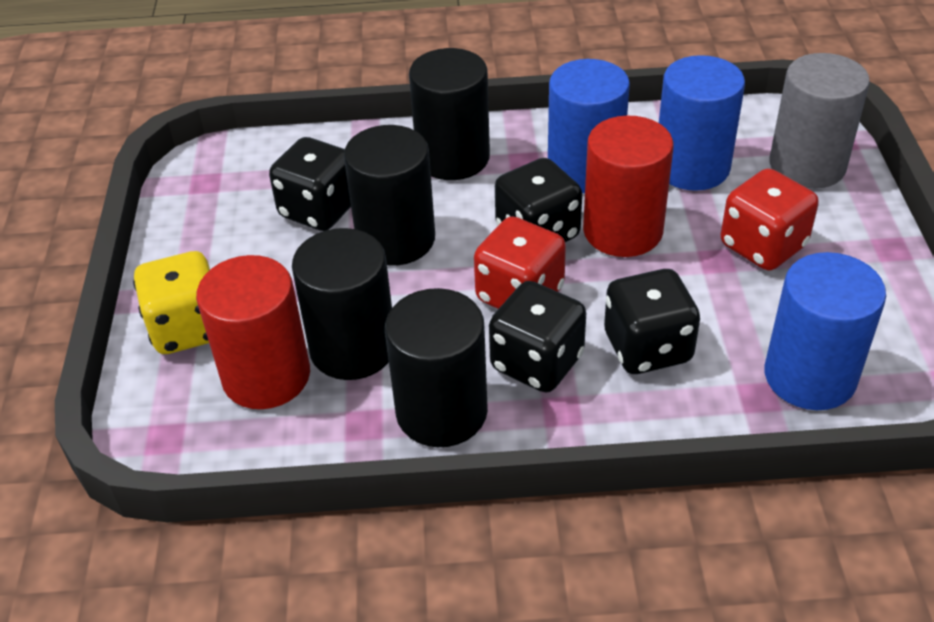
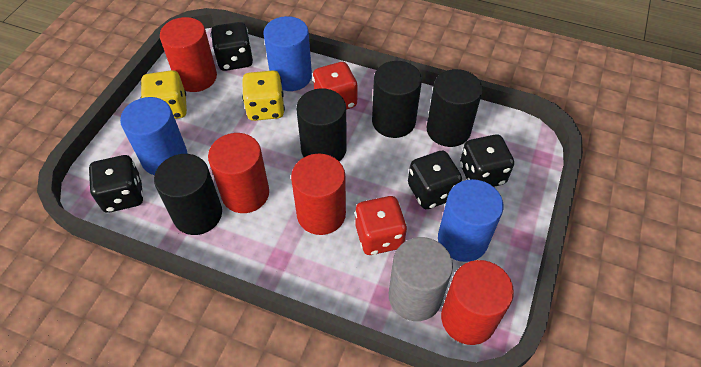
red cylinder: [196,255,310,409] [583,116,674,257] = 2 -> [160,17,217,92] [208,133,269,213] [291,154,346,235] [441,260,514,345] = 4
yellow dice: [133,251,210,354] = 1 -> [141,70,187,119] [242,70,285,121] = 2

